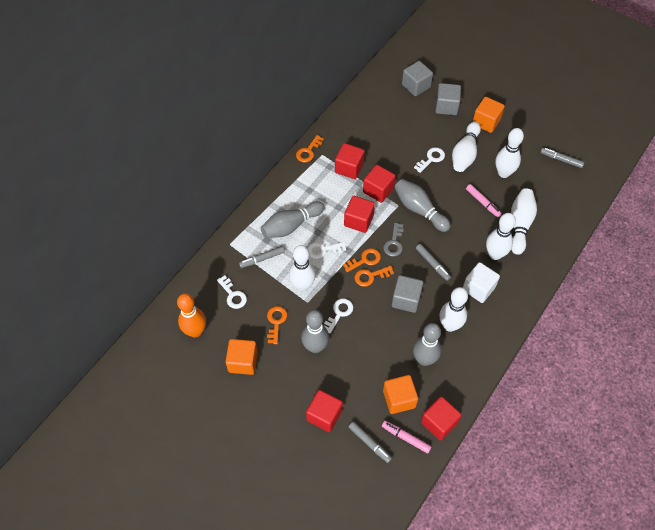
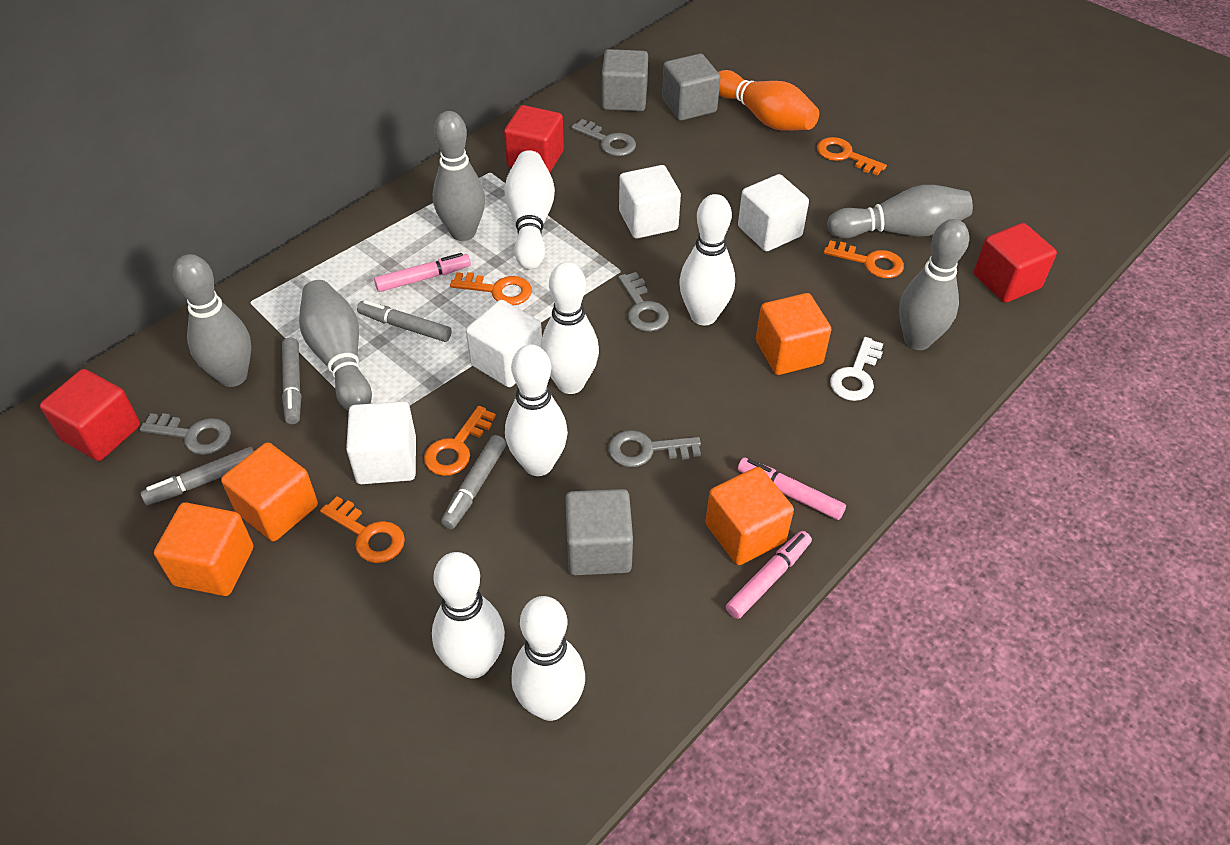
grey bowling pin: [261,201,324,238] [301,310,329,353] [394,179,451,232] [413,323,441,366] = 4 -> [173,254,251,387] [299,280,372,411] [433,111,485,241] [827,185,973,238] [899,219,969,350] = 5
grey key: [383,223,404,256] = 1 -> [139,413,231,455] [571,119,636,156] [608,430,701,467] [618,272,669,332] = 4
orange cube: [225,339,258,375] [383,375,418,414] [473,97,505,133] = 3 -> [154,502,253,596] [221,442,318,541] [705,467,794,565] [756,293,831,375] = 4
orange key: [267,306,287,344] [296,135,324,162] [343,248,381,272] [354,265,394,287] = 4 -> [320,496,405,563] [424,406,496,476] [450,272,532,305] [817,137,887,176] [824,240,904,278] = 5
pink marker: [382,421,432,454] [466,184,502,218] = 2 -> [374,253,471,292] [726,531,812,619] [738,458,846,520] = 3
red cube: [306,390,343,432] [335,143,365,179] [344,196,375,233] [363,165,396,203] [421,396,462,441] = 5 -> [40,369,140,461] [504,105,564,172] [974,223,1057,303] = 3
white cube: [463,262,500,303] = 1 -> [346,401,416,484] [466,300,542,387] [619,165,681,239] [738,174,809,251] = 4
white key: [217,275,247,309] [307,242,346,259] [324,299,353,334] [414,147,445,173] = 4 -> [830,337,883,401] = 1

